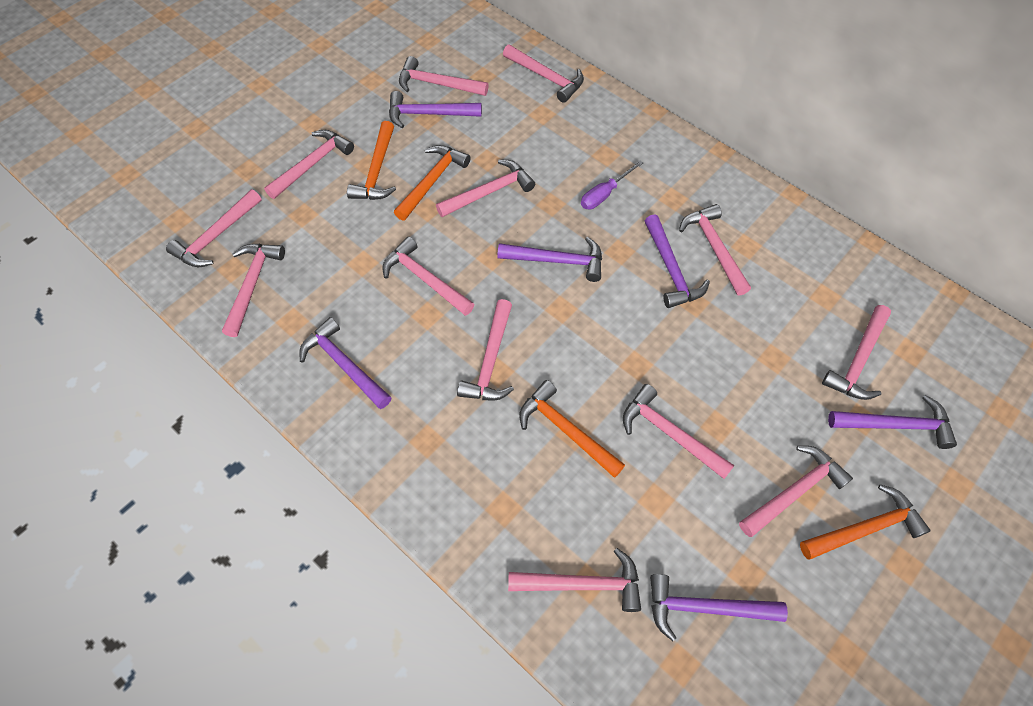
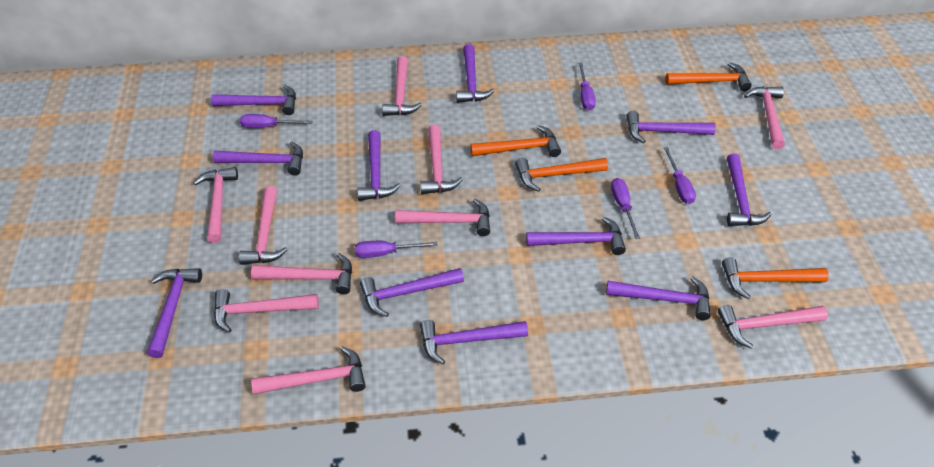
pink hammer: [166,189,262,267] [222,244,285,337] [264,130,354,199] [382,237,474,316] [399,56,489,96] [436,160,535,217] [457,299,514,400] [503,45,584,103] [508,548,641,612] [623,384,735,479] [679,204,751,296] [739,446,853,537] [822,305,891,400] = 13 -> [193,167,238,243] [214,289,319,333] [239,186,287,265] [251,253,352,294] [251,346,366,394] [382,56,422,116] [395,199,490,236] [420,125,463,194] [718,305,828,348] [744,86,785,149] = 10
purple hammer: [299,317,391,409] [389,91,482,128] [497,237,602,282] [645,214,710,308] [650,574,788,641] [828,395,957,449] = 6 -> [147,268,202,358] [211,85,296,115] [213,142,303,176] [357,130,401,201] [360,268,464,317] [420,320,528,365] [456,44,495,103] [526,217,626,255] [606,277,711,320] [626,111,716,143] [727,154,772,226] = 11
purple screwdriver: [581,160,643,210] = 1 -> [240,114,313,128] [355,241,437,258] [578,63,596,110] [611,178,640,239] [664,147,696,204] = 5

